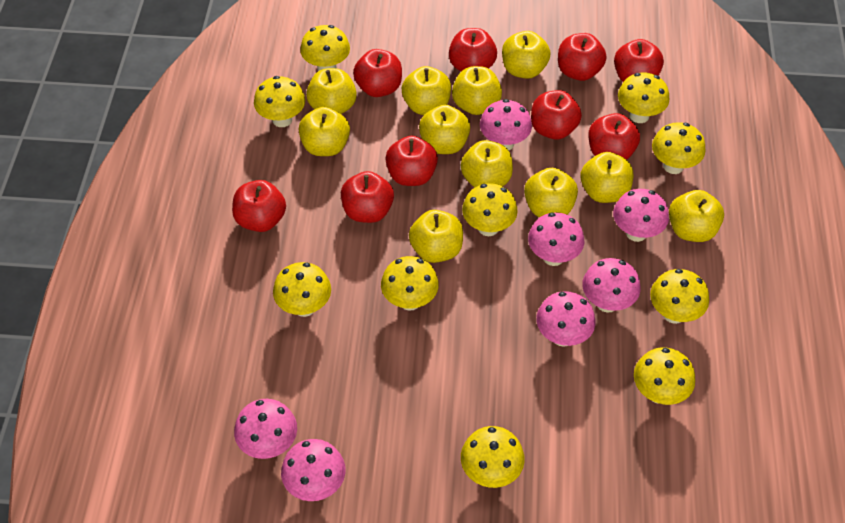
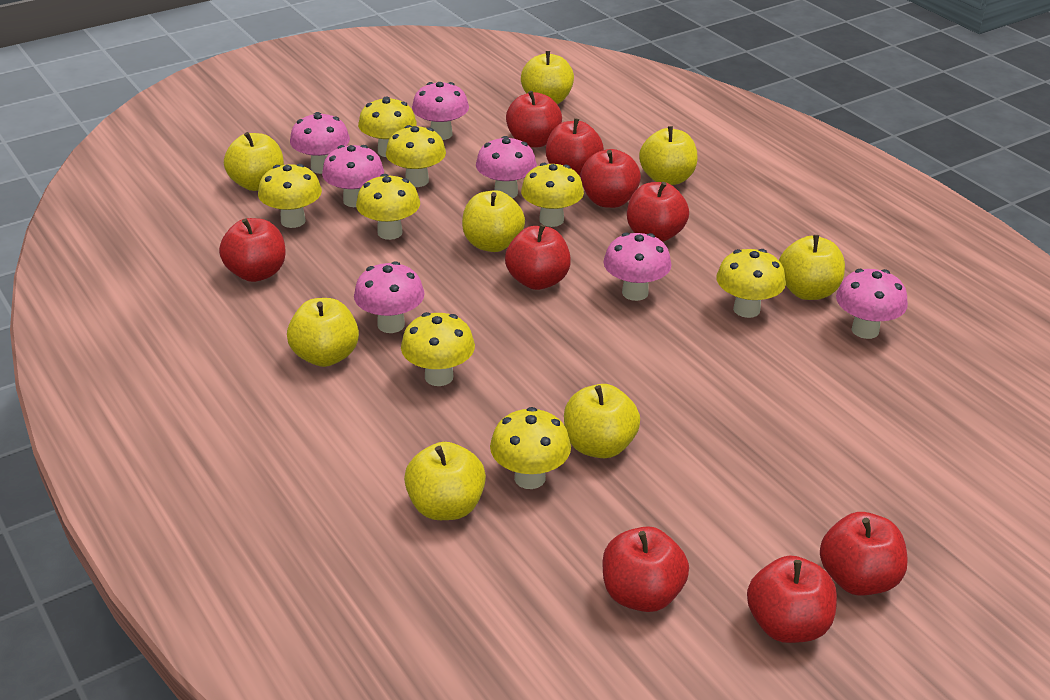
yellow apple: [299,107,350,156] [306,68,357,114] [402,66,451,115] [409,210,463,263] [419,105,470,154] [452,66,502,115] [461,140,513,187] [502,31,550,79] [524,168,578,217] [580,152,633,203] [669,190,724,242] = 11 -> [224,132,284,191] [287,298,359,367] [404,442,486,520] [462,190,525,252] [521,51,574,104] [564,384,640,458] [639,126,698,185] [779,235,845,300] = 8
yellow mushroom: [254,76,305,127] [273,262,331,317] [300,25,350,71] [381,256,439,311] [461,426,525,488] [462,183,518,236] [618,72,669,123] [634,347,695,405] [650,269,709,324] [652,122,706,174] = 10 -> [258,164,322,228] [356,174,420,240] [358,97,417,157] [386,125,446,187] [401,312,475,386] [490,407,571,489] [521,163,584,227] [716,249,786,318] = 8

